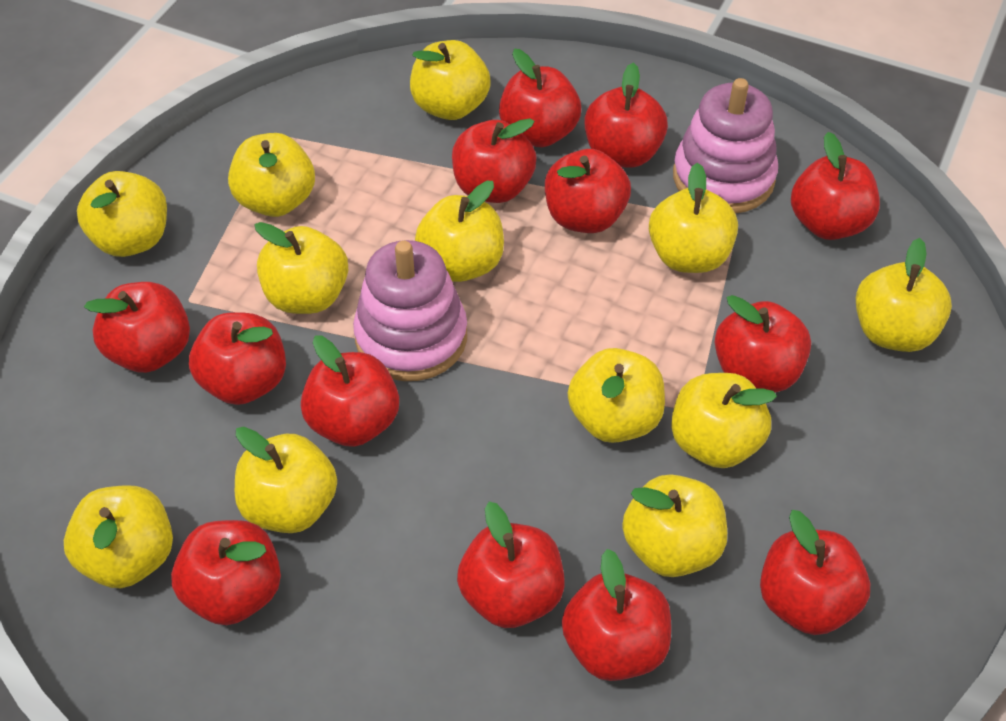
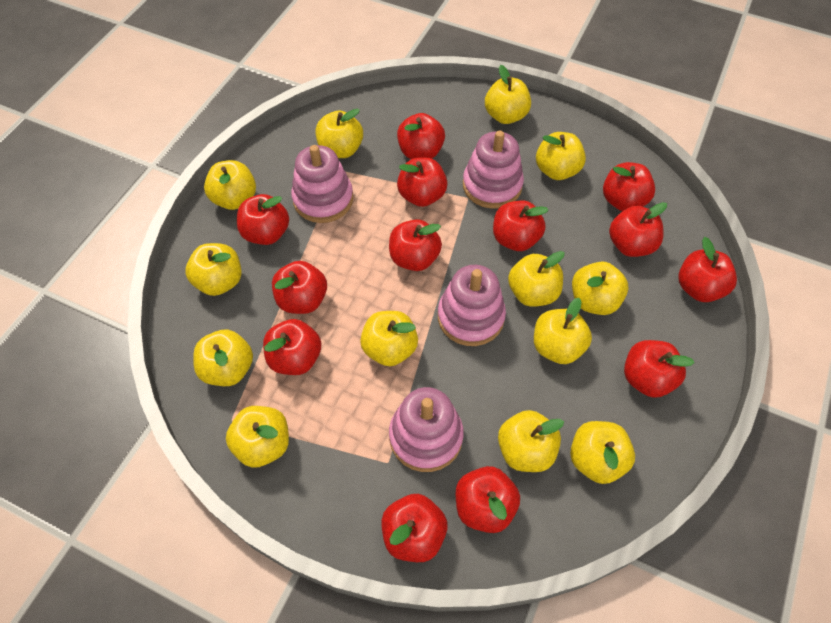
pink stacking toy: [353,240,467,381] [673,78,778,213] = 2 -> [291,145,354,223] [389,387,464,472] [438,265,506,346] [463,130,524,208] = 4
yellow apple: [64,485,173,588] [77,171,167,257] [228,133,315,217] [235,427,337,533] [254,222,348,314] [410,40,491,120] [415,181,504,282] [568,348,665,443] [622,474,727,577] [649,163,738,273] [671,373,777,468] [856,238,952,352] = 12 -> [185,243,242,296] [193,329,253,386] [204,160,256,210] [226,406,289,468] [316,109,363,158] [360,311,418,366] [485,65,531,124] [498,410,564,472] [508,251,565,307] [534,298,592,364] [536,132,586,180] [570,421,635,484] [572,262,628,315] = 13

